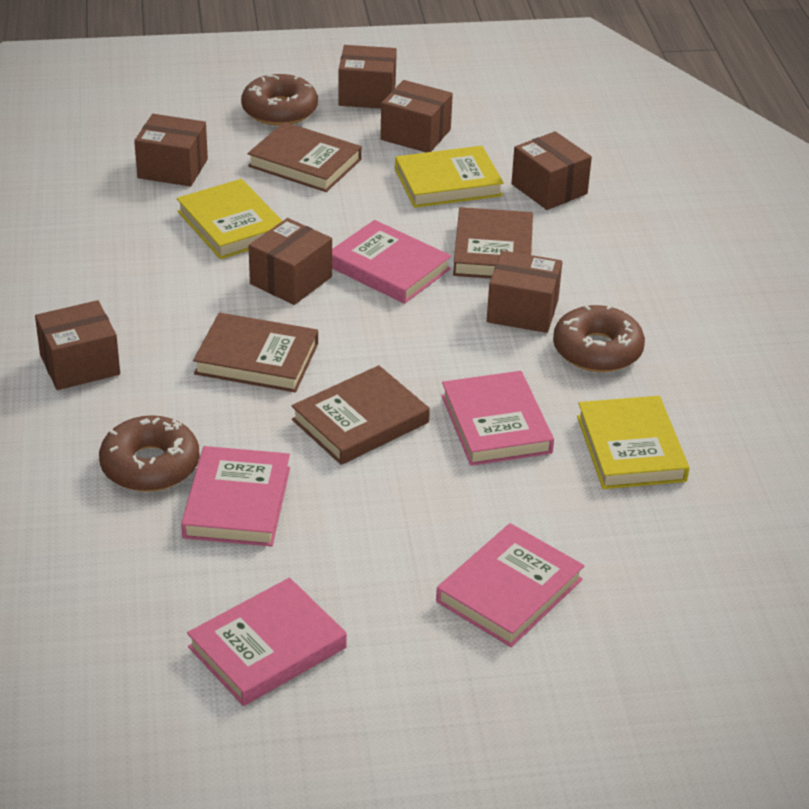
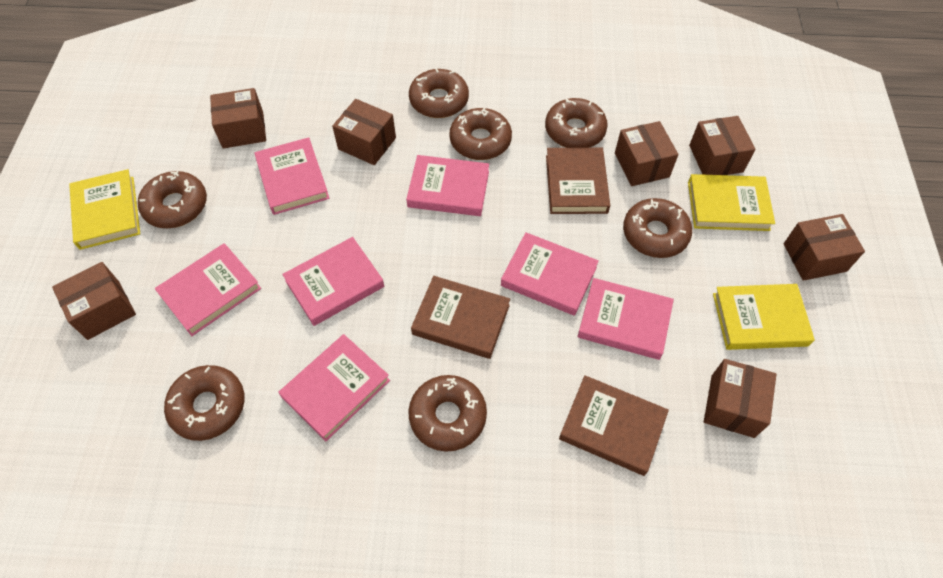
brown book: [193,313,318,393] [248,122,362,192] [292,365,430,465] [453,207,533,278] = 4 -> [411,276,510,359] [546,147,610,214] [559,375,669,476] = 3
brown donut: [99,415,200,492] [241,73,318,126] [553,305,645,372] = 3 -> [138,171,207,228] [164,365,245,441] [408,375,487,452] [409,68,469,118] [449,108,512,160] [545,98,608,148] [623,198,692,258] = 7
pink book: [181,446,290,547] [187,578,347,706] [332,220,451,304] [436,523,584,647] [441,371,554,466] = 5 -> [155,243,261,336] [255,137,330,215] [278,334,390,441] [282,237,384,326] [406,155,489,216] [501,232,599,316] [578,278,674,360] = 7

